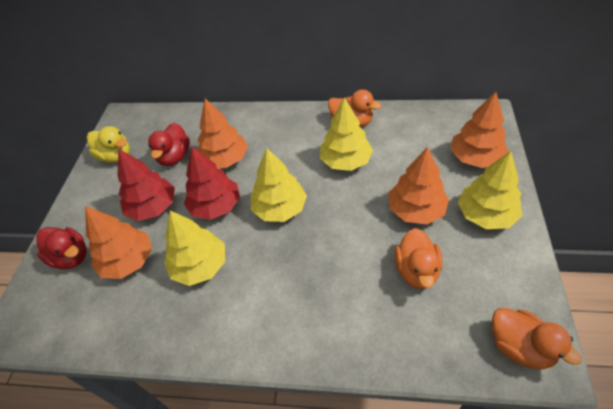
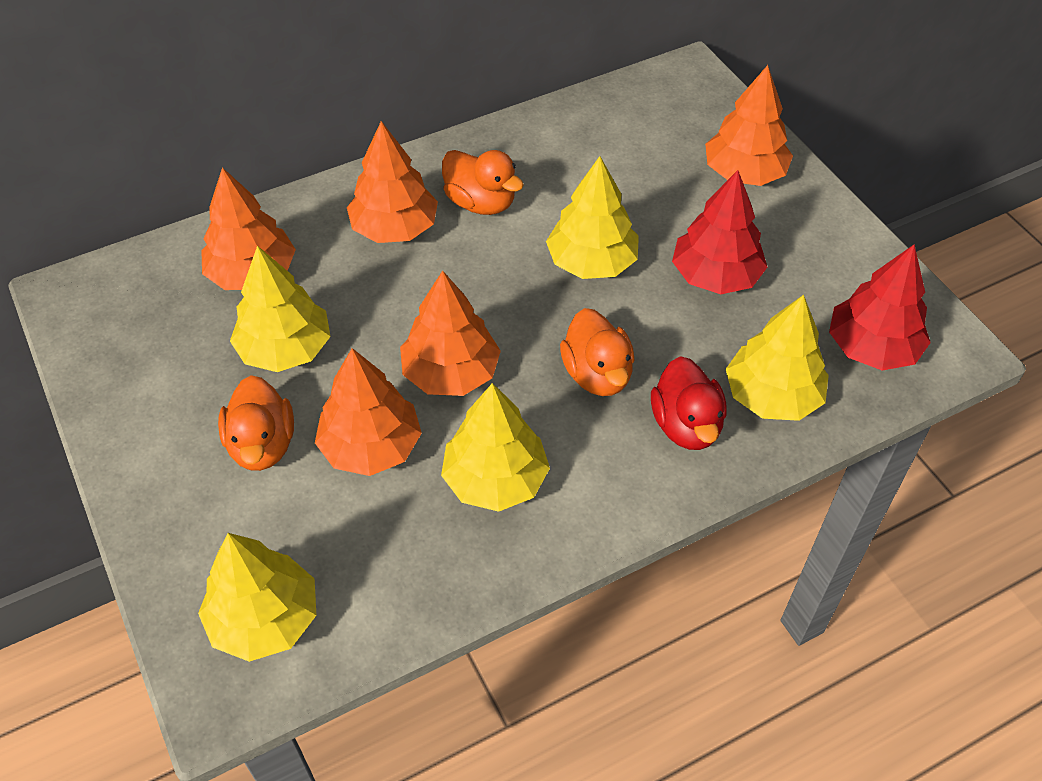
orange tree: [85,206,152,279] [198,98,248,168] [388,147,449,224] [451,92,509,168] = 4 -> [201,167,296,290] [315,348,422,476] [347,121,438,243] [400,270,501,396] [705,65,793,186] = 5
red duck: [36,227,87,269] [148,123,190,166] = 2 -> [651,356,727,450] = 1
yellow duck: [87,126,130,163] = 1 -> none = 0
yellow tree: [164,210,225,286] [251,148,307,222] [320,97,373,171] [458,151,522,229] = 4 -> [198,533,317,662] [230,246,331,372] [441,383,550,512] [546,156,639,279] [726,295,829,421] = 5

